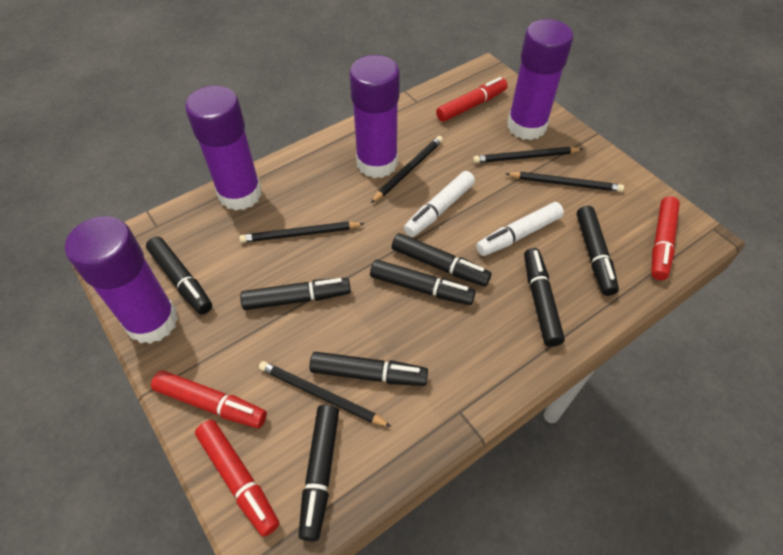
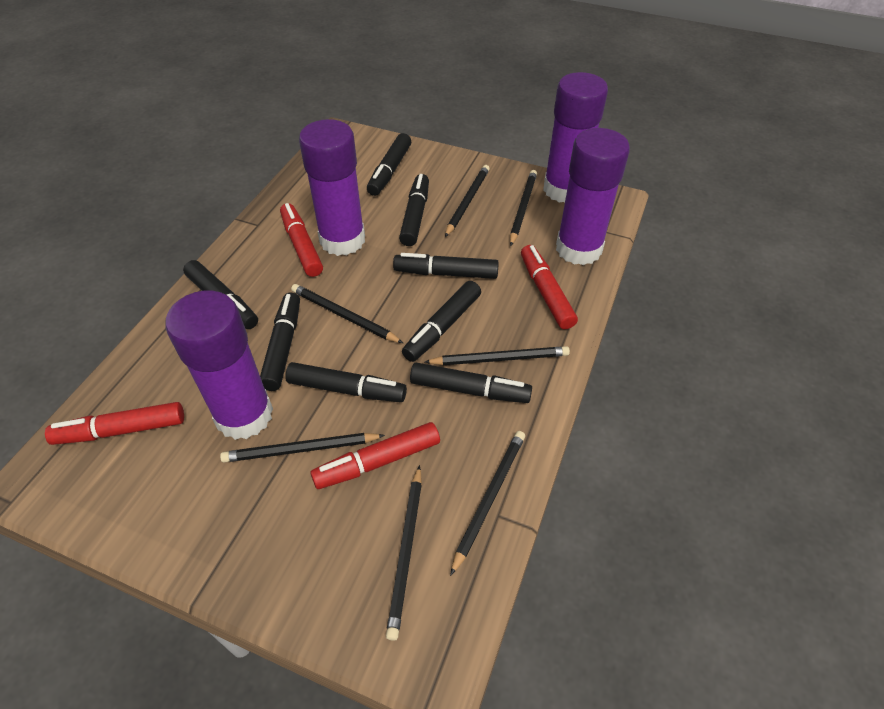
black pencil: [239,221,365,243] [259,361,392,427] [371,136,443,203] [473,147,582,163] [505,172,624,192] = 5 -> [220,433,385,462] [291,284,403,343] [386,465,422,641] [425,346,570,365] [445,165,490,237] [450,431,525,576] [510,170,537,246] = 7
white marker: [404,171,475,237] [476,202,564,256] = 2 -> none = 0

